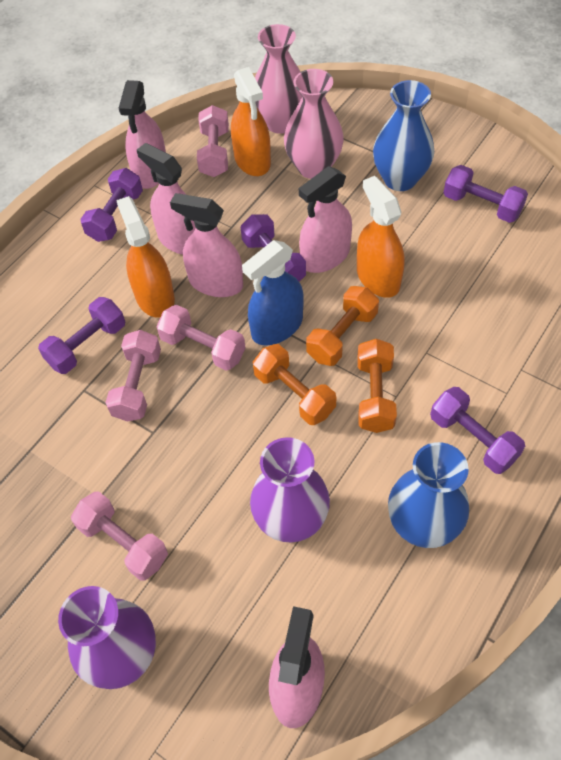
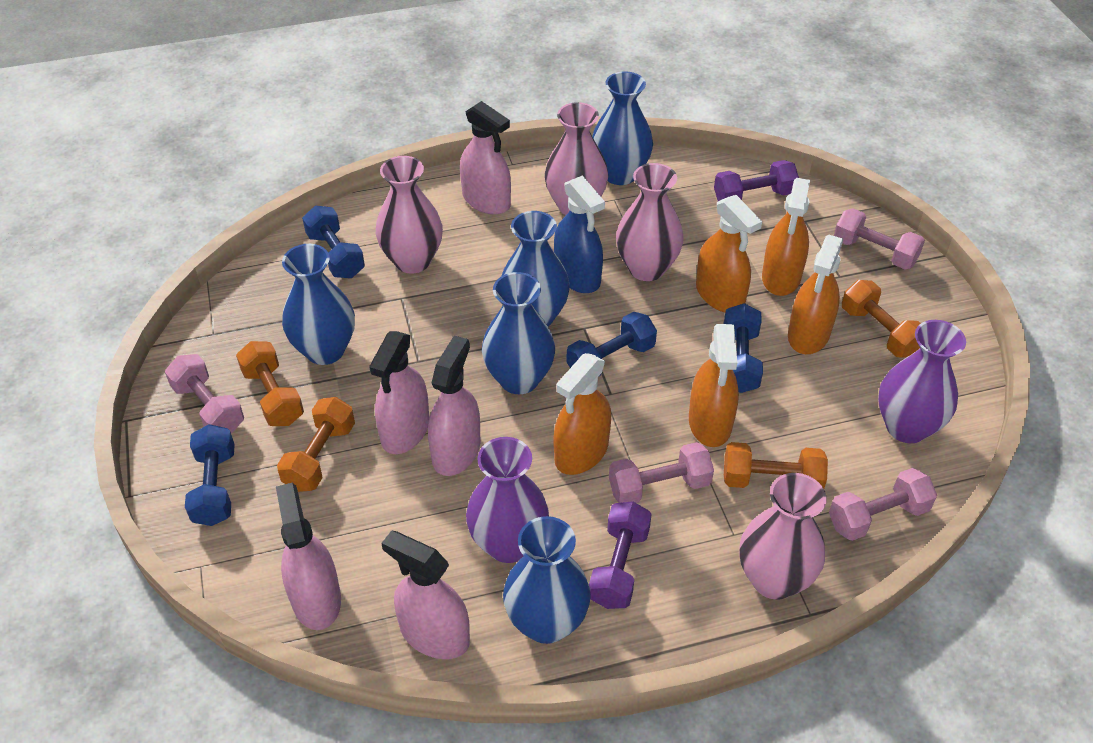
blue dumbbell: none = 0 -> [185,424,235,526] [302,206,365,278] [566,312,657,377] [724,303,763,393] = 4
blue vase: [373,80,434,191] [388,442,469,548] = 2 -> [282,244,355,365] [482,272,555,394] [502,211,570,327] [503,516,591,644] [592,71,653,185] = 5
orange dumbbell: [253,344,336,425] [306,286,379,366] [357,339,397,433] = 3 -> [236,341,304,426] [277,397,355,492] [724,442,828,489] [842,280,921,358] = 4
orange spray bottle: [116,196,175,318] [231,67,271,176] [357,176,404,298] = 3 -> [554,353,611,475] [689,324,739,447] [696,195,762,313] [762,178,810,296] [788,235,843,354] = 5
pink vase: [255,24,302,134] [284,69,344,179] = 2 -> [376,156,443,274] [545,102,609,215] [616,163,683,281] [739,473,827,600] = 4
purple dumbbell: [38,297,125,374] [80,168,143,242] [241,214,306,282] [430,387,525,474] [443,165,528,223] = 5 -> [589,501,652,609] [714,160,799,201] = 2

